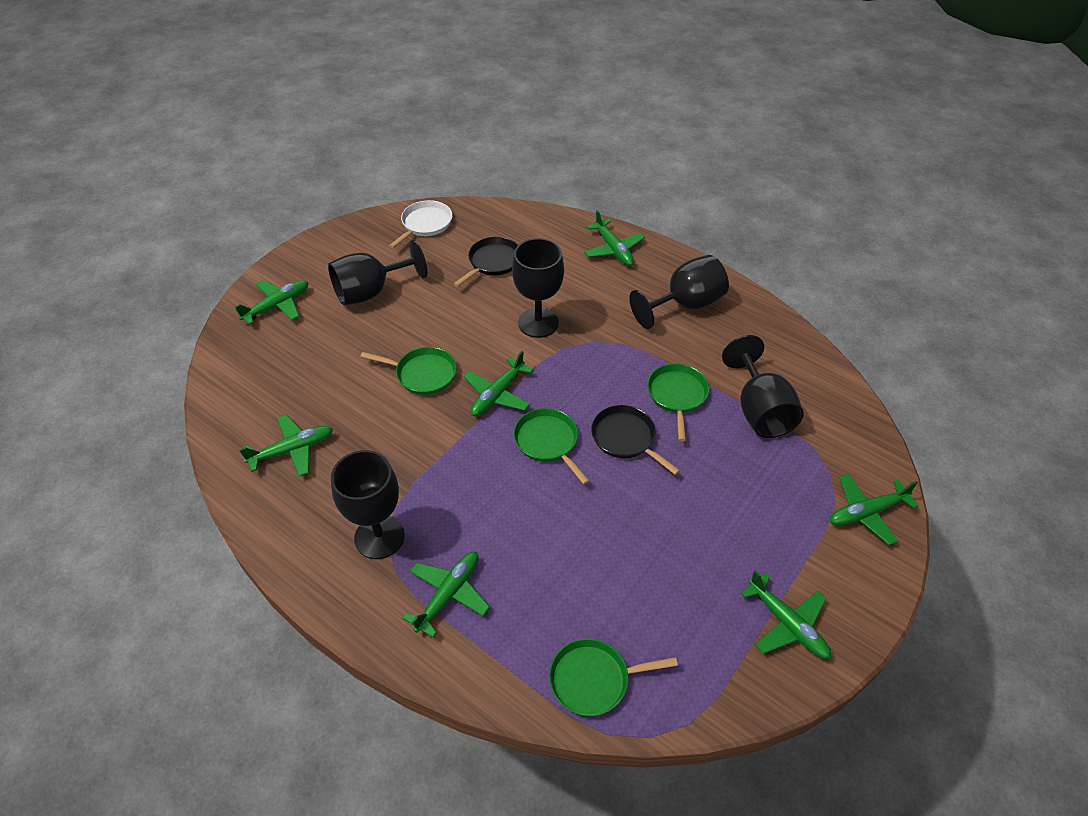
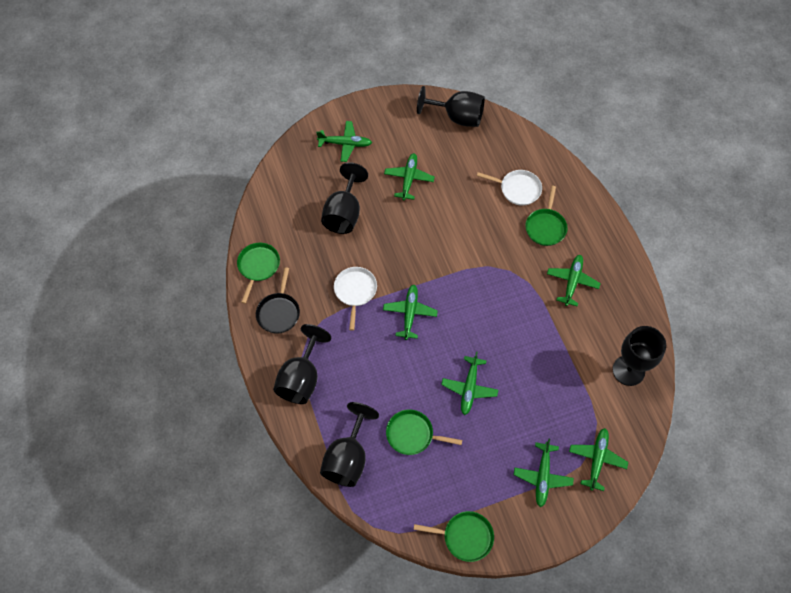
black pan: [454,237,518,287] [591,405,680,475] = 2 -> [256,267,300,334] = 1
white pan: [389,200,452,248] = 1 -> [334,267,377,331] [477,170,542,206] = 2

